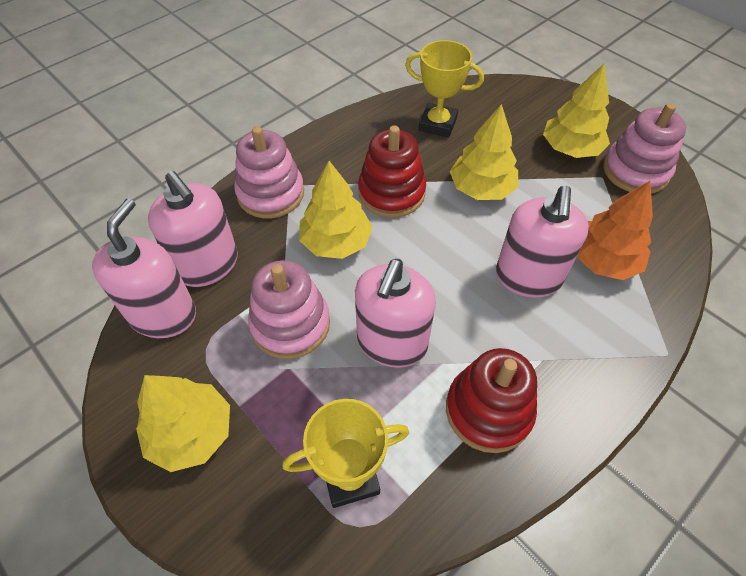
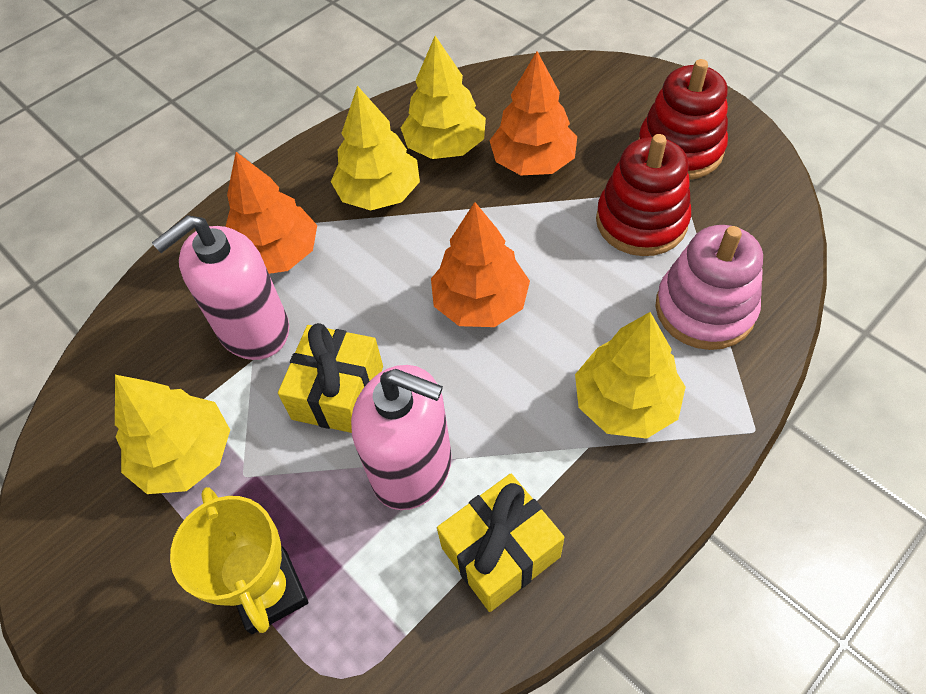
orange tree: [577,181,653,280] = 1 -> [225,152,317,274] [431,202,530,327] [489,51,577,175] = 3
pink soap dispenser: [92,199,196,338] [148,171,238,287] [355,259,436,368] [496,186,589,298] = 4 -> [152,215,289,360] [351,365,452,510] = 2
pink stacking toy: [234,126,304,218] [248,260,330,359] [603,103,686,194] = 3 -> [656,225,763,350] = 1
yellow gift: none = 0 -> [278,323,383,433] [437,473,564,612] = 2
yellow trophy: [282,399,409,508] [405,40,484,138] = 2 -> [170,487,308,634] = 1

